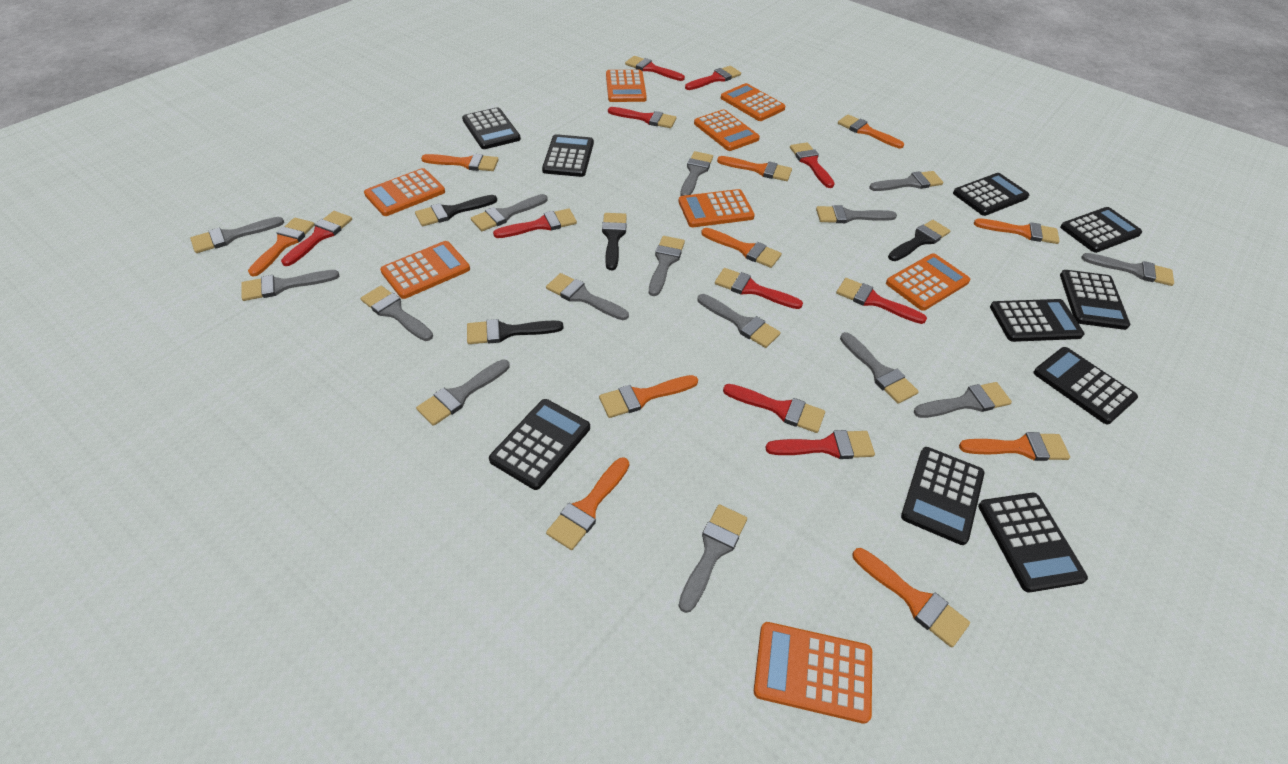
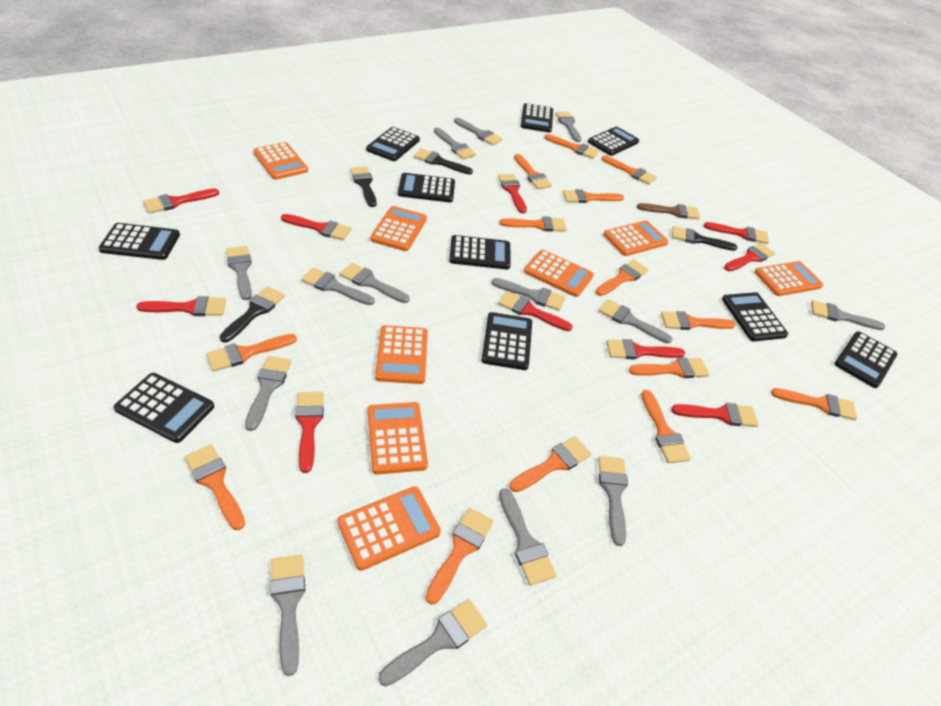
brown brush: none = 0 -> [637,203,700,219] = 1
grey brush: [190,217,284,253] [241,270,339,301] [361,286,433,341] [416,359,510,426] [471,194,548,231] [546,273,629,320] [649,236,685,296] [678,504,747,613] [680,151,713,196] [698,294,781,348] [816,205,897,223] [840,332,919,404] [869,171,943,191] [913,382,1012,418] [1081,253,1174,286] = 15 -> [226,246,252,300] [245,356,291,431] [270,555,305,676] [301,267,375,305] [340,263,410,303] [378,599,487,686] [434,128,476,159] [454,118,502,145] [491,278,565,311] [499,488,556,586] [555,112,581,142] [598,456,628,546] [599,299,672,344] [811,300,885,330] = 14
orange brush: [248,218,314,277] [421,154,499,171] [546,458,629,550] [599,375,698,418] [701,228,782,268] [717,156,792,181] [838,114,904,149] [852,548,970,648] [959,432,1070,461] [974,218,1060,244] = 10 -> [185,444,245,530] [206,334,297,372] [425,508,493,605] [499,216,567,232] [510,436,591,492] [514,154,552,189] [544,134,599,159] [563,189,624,203] [596,260,649,296] [602,156,657,185] [629,357,710,378] [641,390,691,463] [661,311,736,330] [771,388,857,420] = 14

